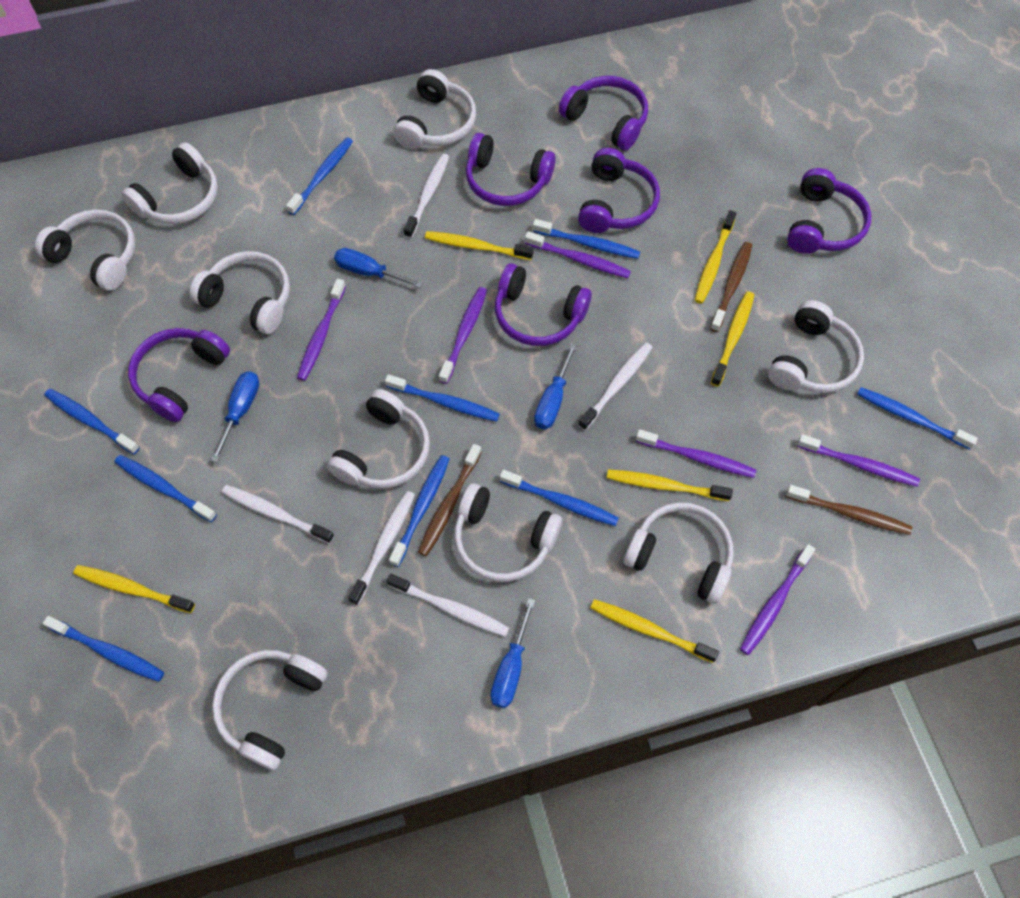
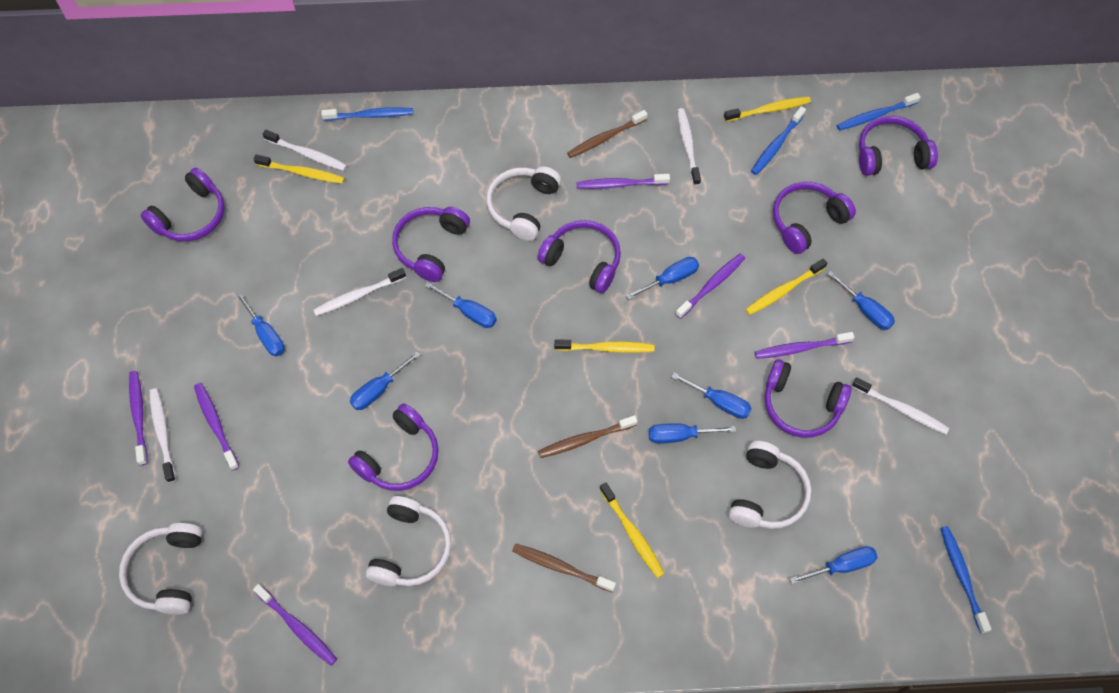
blue screwdriver: [211,371,259,463] [334,248,423,288] [490,598,535,708] [534,343,577,429] = 4 -> [236,292,285,356] [350,351,421,410] [424,282,497,328] [626,257,699,300] [649,423,736,444] [671,372,752,419] [790,546,878,584] [827,271,895,330] = 8
blue toothbrush: [43,616,164,682] [44,389,140,454] [114,455,217,522] [286,138,353,215] [385,374,500,422] [389,455,449,567] [500,470,619,526] [533,219,640,259] [857,387,978,450] = 9 -> [321,107,413,121] [751,107,806,175] [837,93,921,131] [940,526,991,633] = 4
purple headphones: [128,328,230,422] [466,133,555,206] [495,263,592,346] [559,76,648,150] [578,148,660,233] [787,168,871,254] = 6 -> [141,168,225,242] [348,404,439,491] [392,207,470,282] [538,220,621,293] [765,359,852,437] [773,182,856,254] [859,116,938,176] = 7
white headphones: [35,209,135,291] [122,142,218,224] [189,251,290,334] [212,650,328,770] [327,389,430,489] [393,69,476,149] [454,483,562,582] [623,502,734,604] [768,300,864,393] = 9 -> [119,523,202,614] [366,496,451,586] [487,166,561,241] [729,441,811,529] = 4
yellow toothbrush: [73,565,195,613] [425,231,534,260] [590,599,719,663] [607,469,733,501] [694,210,736,304] [711,292,754,387] = 6 -> [254,154,345,184] [554,340,655,353] [599,483,665,578] [724,96,811,122] [745,258,827,315] = 5

